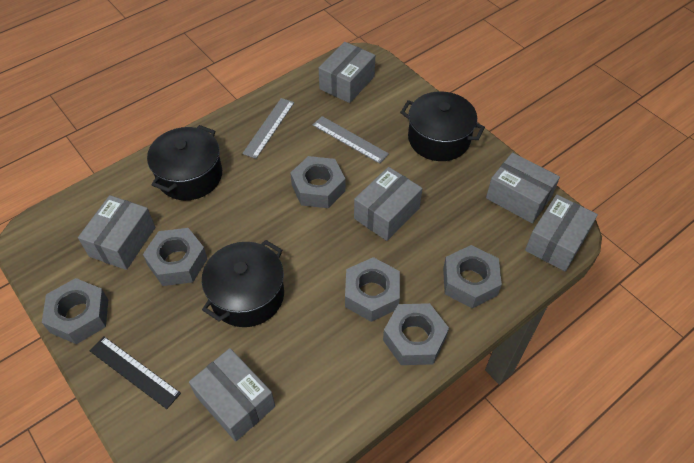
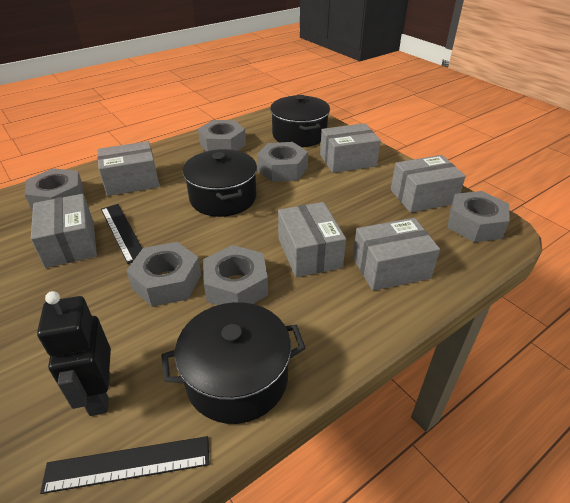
black robot: none = 0 -> [37,291,111,416] = 1
black ruler: [89,336,181,409] = 1 -> [40,436,210,494] [101,204,143,264] = 2
grey ruler: [242,98,294,159] [313,116,389,164] = 2 -> none = 0

